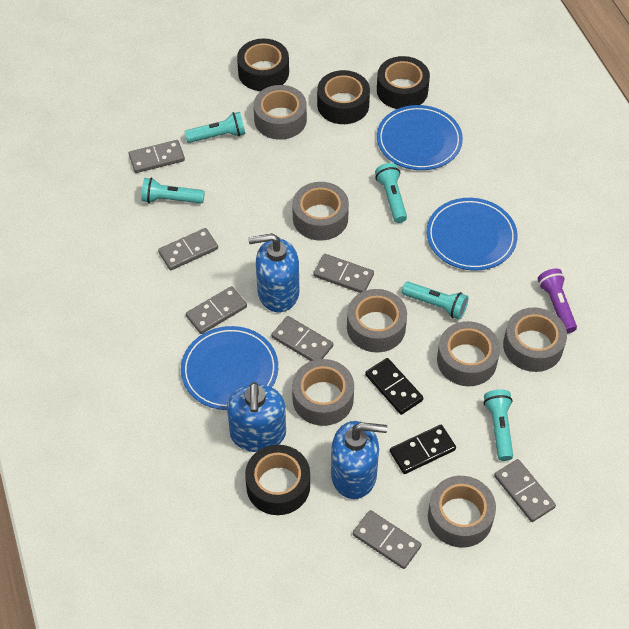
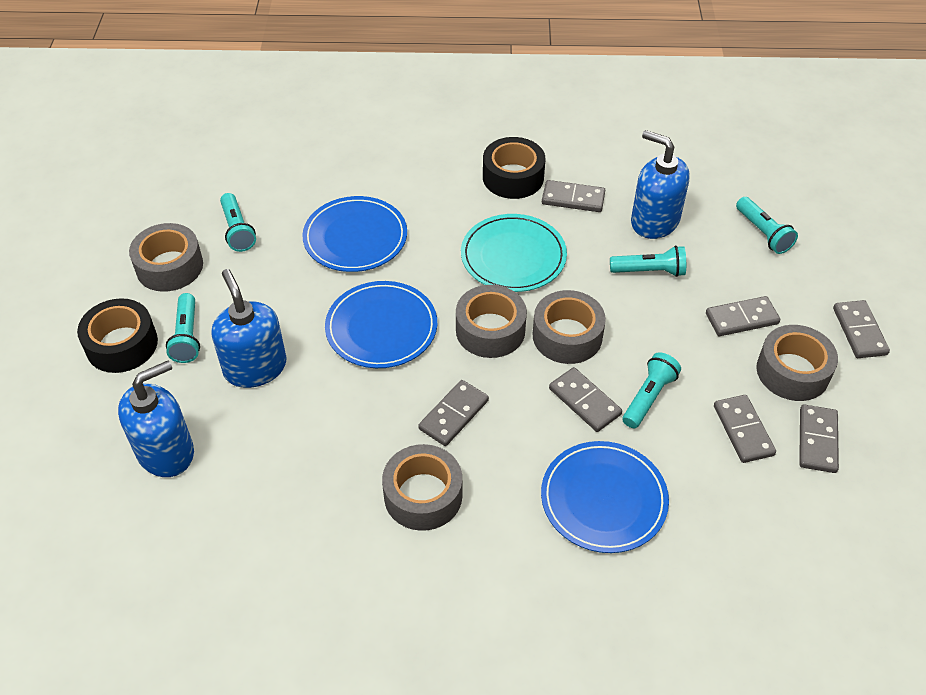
black domino: [365,358,423,415] [390,425,456,474] = 2 -> none = 0
black tape: [237,38,289,91] [245,445,310,515] [317,70,370,124] [377,56,430,109] = 4 -> [77,298,158,373] [483,137,546,199] = 2
grey tape: [253,85,307,140] [292,182,349,241] [292,359,354,426] [347,289,407,353] [428,476,496,548] [437,321,500,386] [503,307,567,372] = 7 -> [129,223,203,292] [382,444,462,531] [456,285,527,358] [533,290,606,364] [756,325,838,401] = 5
purple flashlight: [538,268,577,333] = 1 -> none = 0
turquoise plate: none = 0 -> [461,214,567,292] = 1

